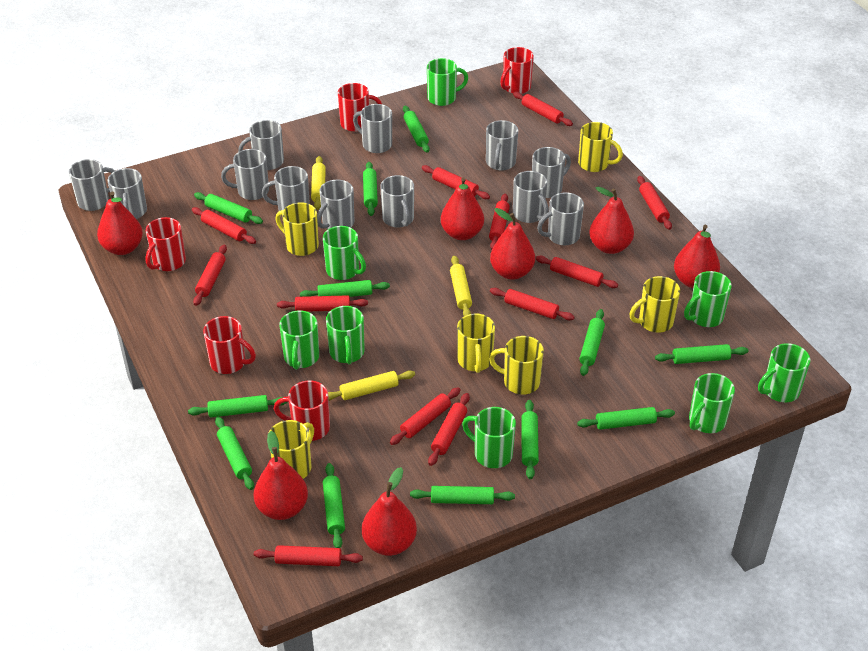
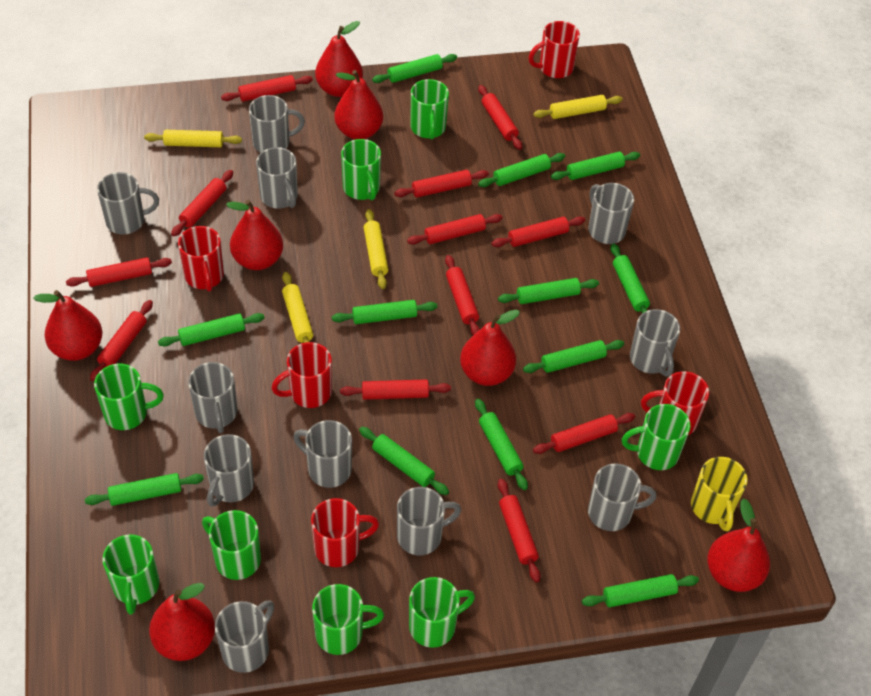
grey mug: [69,159,115,211] [107,168,147,219] [221,149,269,200] [238,120,284,170] [262,166,310,211] [317,180,354,229] [353,104,392,153] [380,175,414,228] [486,120,518,170] [513,171,549,223] [532,147,571,198] [537,192,584,245] = 12 -> [97,172,159,235] [188,362,237,433] [204,434,254,507] [215,600,274,673] [249,95,305,153] [256,147,298,209] [293,420,352,488] [397,487,461,555] [588,463,656,531] [589,183,634,244] [630,309,680,377] = 11
yellow mug: [269,420,314,479] [275,202,319,256] [457,313,495,373] [489,336,544,395] [578,122,623,172] [629,276,680,333] = 6 -> [691,457,748,531] = 1
yellow rolling pin: [311,156,326,210] [328,370,415,401] [450,256,472,316] = 3 -> [144,130,242,147] [282,272,313,343] [363,209,388,289] [534,95,623,119] = 4

